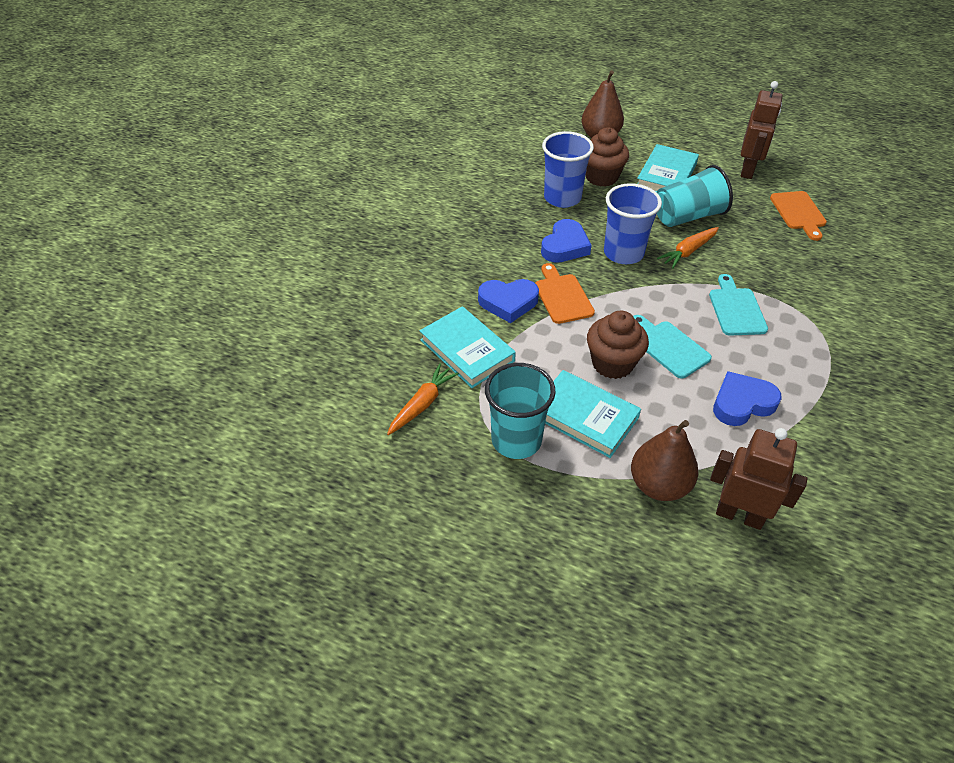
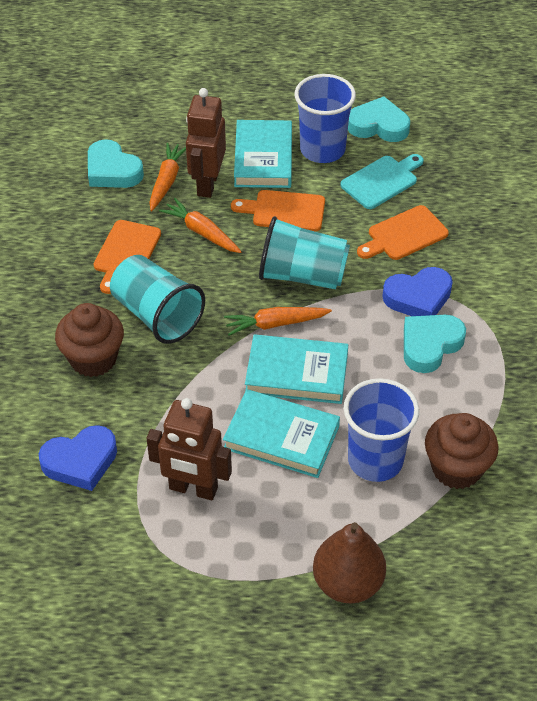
blue heart: [478,279,539,323] [541,219,592,263] [713,371,782,426] = 3 -> [39,425,117,491] [382,267,453,316] = 2
brown pear: [581,71,624,138] [631,420,698,501] = 2 -> [313,522,386,603] = 1
orange carrot: [387,364,459,435] [657,227,719,269] = 2 -> [149,143,186,211] [159,198,242,253] [224,307,332,335] = 3
orange cutting board: [535,263,595,324] [770,191,827,241] = 2 -> [94,220,161,294] [231,190,325,231] [357,205,449,260] = 3
turquoise cutting board: [633,315,712,379] [709,274,768,336] = 2 -> [340,154,424,209] = 1
turquoise heart: none = 0 -> [88,139,144,188] [348,97,410,142] [404,315,466,373] = 3

